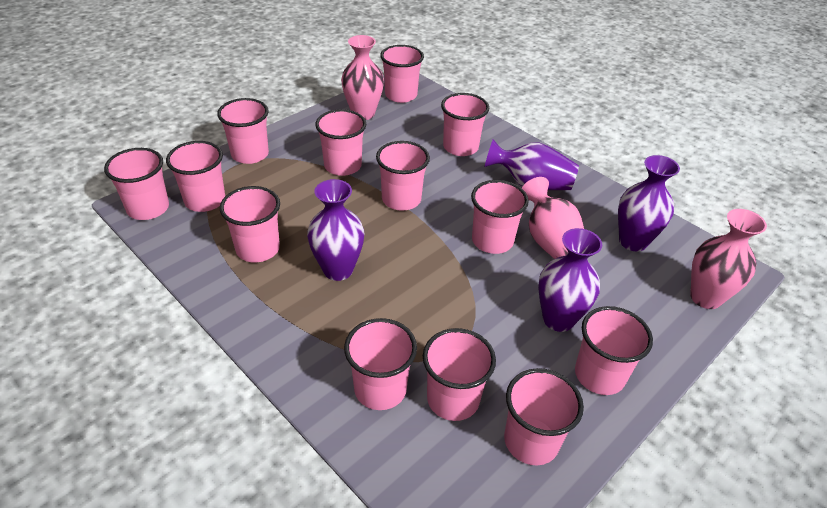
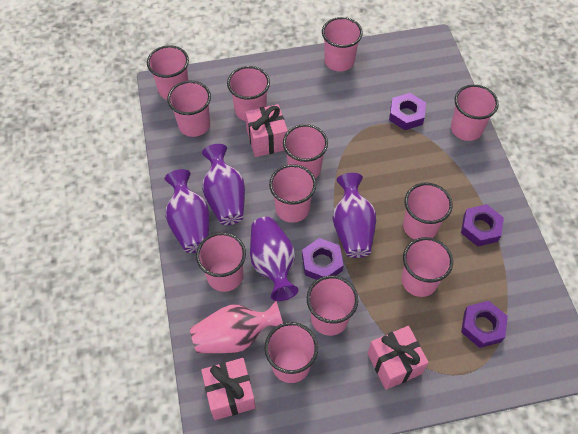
pink cup: [104,148,169,220] [166,141,225,212] [217,98,269,164] [220,186,280,262] [315,109,366,176] [344,318,417,410] [376,141,430,211] [380,45,424,103] [423,328,496,421] [441,93,489,156] [471,180,529,254] [504,368,584,465] [575,306,653,395] = 13 -> [147,45,189,100] [167,81,211,137] [196,232,246,292] [227,66,270,121] [264,322,318,383] [269,164,316,223] [283,124,328,178] [307,275,358,336] [322,17,363,72] [401,237,453,297] [403,183,453,240] [451,85,499,141] = 12
pink gift: none = 0 -> [201,358,256,420] [245,104,288,157] [367,326,429,390] = 3
pink vase: [341,35,384,120] [522,177,584,259] [690,209,767,309] = 3 -> [190,301,283,353] = 1
purple nut: none = 0 -> [302,238,343,280] [389,93,426,130] [461,204,504,246] [461,301,508,348] = 4

